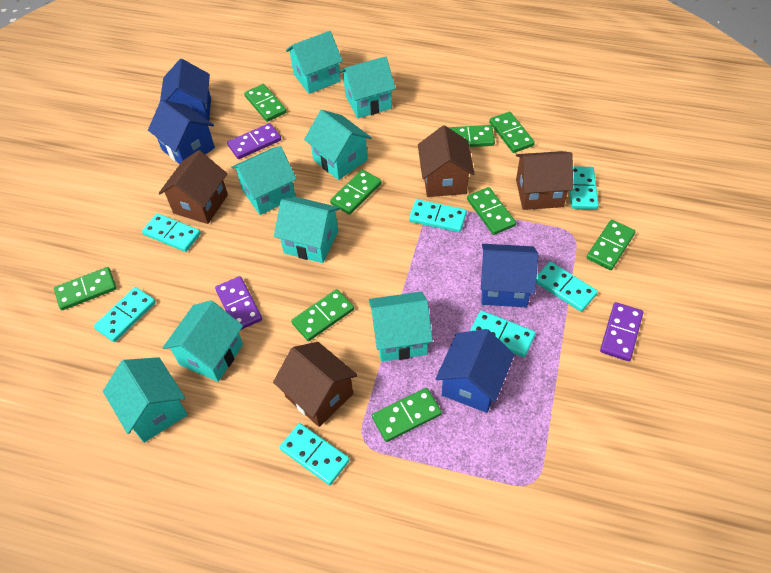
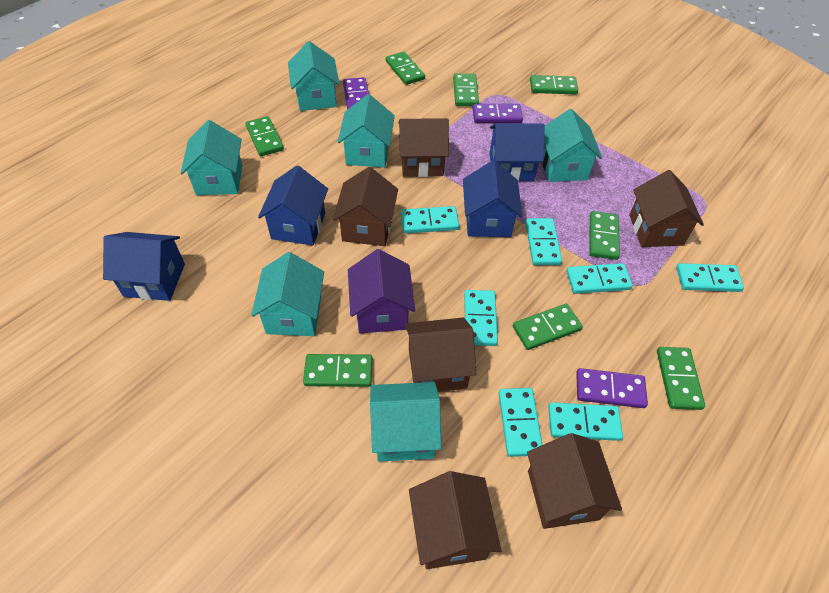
brown house: [159,150,228,224] [273,342,358,427] [418,125,475,197] [516,151,573,210] = 4 -> [333,167,398,246] [399,118,449,177] [405,318,476,392] [409,471,502,569] [527,433,622,529] [629,170,704,247] = 6
green domino: [54,267,117,310] [244,84,287,122] [291,289,354,341] [330,170,382,215] [372,388,442,442] [448,125,495,147] [467,187,516,235] [489,112,535,153] [587,220,636,270] = 9 -> [245,116,284,156] [303,354,373,387] [386,52,425,85] [453,74,479,106] [513,304,583,350] [530,75,578,95] [589,211,620,260] [657,347,705,410] = 8
purple house: none = 0 -> [348,249,415,333] = 1
turquoise house: [103,357,188,443] [163,300,243,382] [231,146,297,215] [274,197,340,263] [286,31,343,94] [304,110,372,180] [339,56,396,118] [369,292,433,362] = 8 -> [181,120,242,195] [251,252,324,336] [288,41,339,111] [338,94,395,168] [370,382,441,462] [543,109,602,182] = 6

